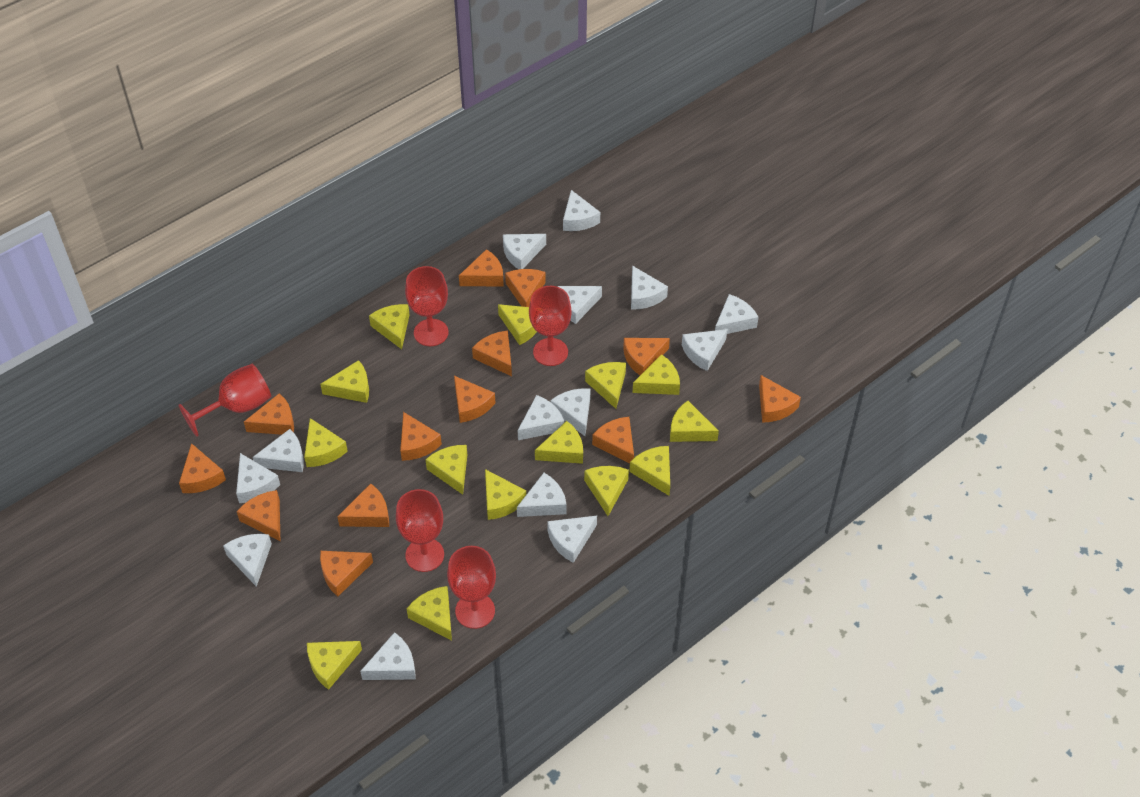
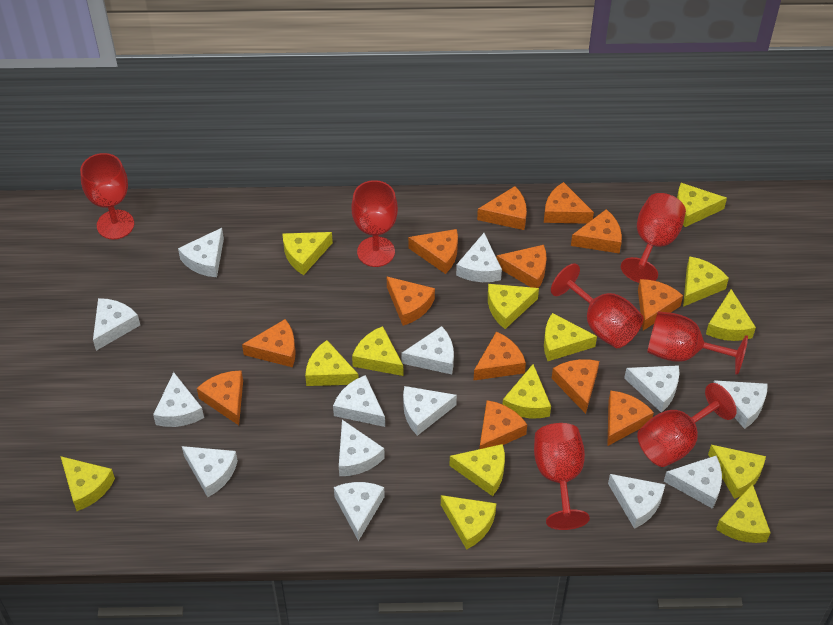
red goblet: [178,364,271,436] [396,489,444,572] [405,266,449,346] [447,546,496,629] [529,286,572,366] = 5 -> [80,153,134,239] [351,180,398,267] [534,423,590,530] [551,263,644,348] [621,193,686,283] [637,383,737,467] [647,311,748,375] = 7

